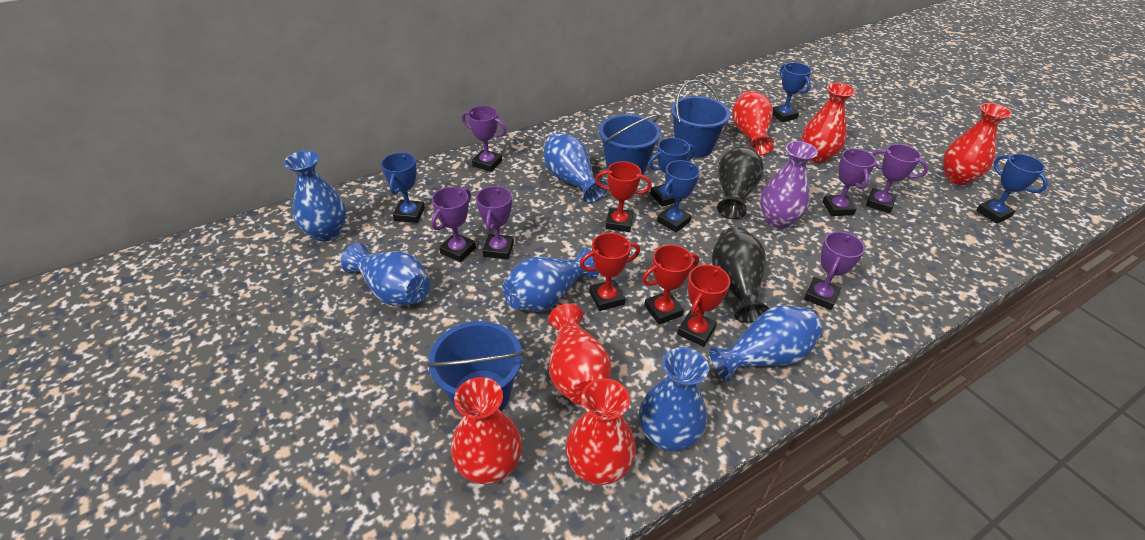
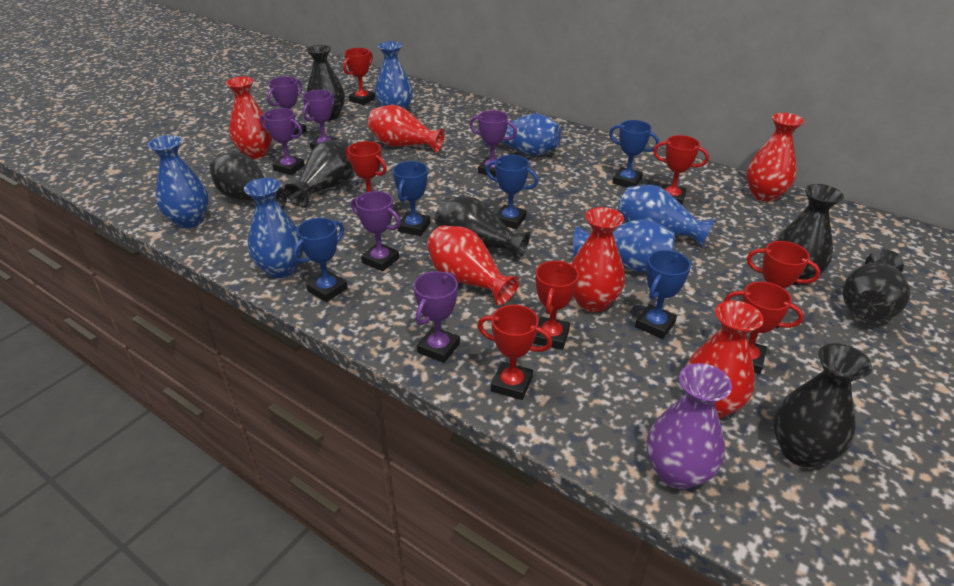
black vase: [712,227,769,323] [717,144,764,219] = 2 -> [209,153,287,208] [284,139,353,208] [306,45,345,121] [435,196,530,261] [773,343,872,467] [776,184,844,285] [843,249,911,321] = 7
blue bucket: [427,321,524,416] [599,114,661,175] [671,80,730,158] = 3 -> none = 0
red trophy: [580,233,640,311] [595,161,652,232] [642,245,699,325] [677,265,730,347] = 4 -> [343,48,375,105] [345,141,387,206] [477,305,552,400] [533,261,579,350] [653,135,709,205] [724,282,804,374] [747,241,820,328] = 7

